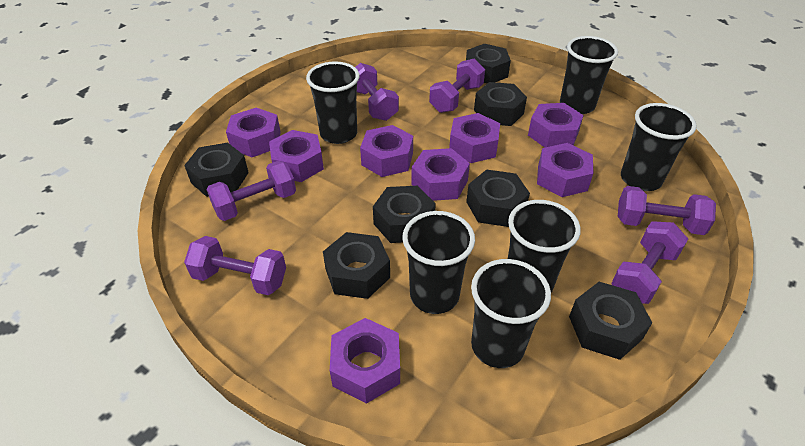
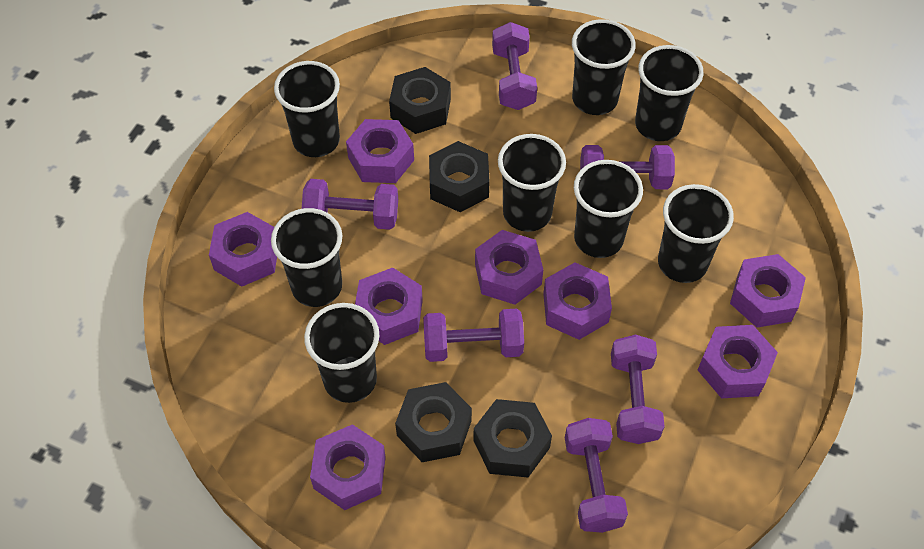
black cup: [306,61,360,144] [402,211,475,314] [471,259,551,368] [508,200,581,293] [560,36,618,114] [621,103,697,191] = 6 -> [271,208,342,307] [274,61,340,157] [304,303,379,403] [498,134,566,232] [572,19,636,115] [574,160,643,258] [635,45,704,141] [658,184,734,283] = 8
black nut: [184,143,249,197] [323,232,390,299] [373,186,436,243] [466,44,511,83] [466,169,530,227] [474,82,527,126] [569,282,652,360] = 7 -> [389,67,451,134] [395,382,472,462] [429,141,490,212] [473,399,552,478] = 4

